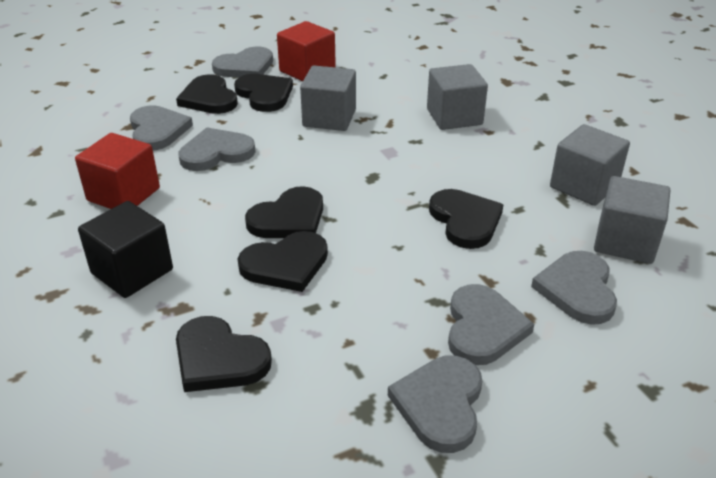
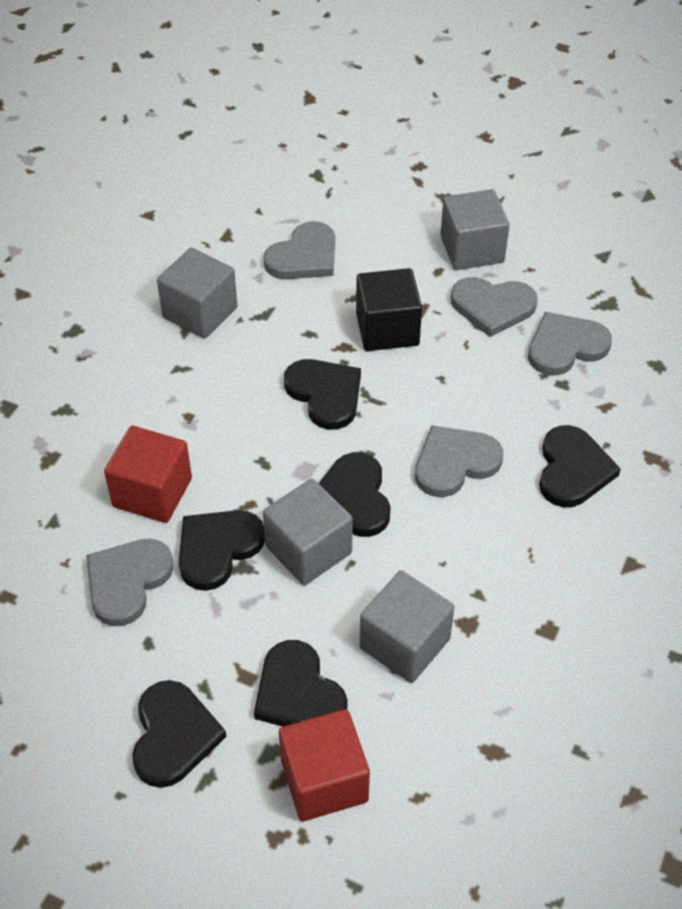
grey heart: [130,105,193,150] [178,127,256,171] [212,47,273,78] [388,356,482,453] [448,284,534,365] [531,251,617,325] = 6 -> [86,539,174,626] [264,221,335,279] [415,425,503,497] [451,277,538,337] [528,312,612,376] = 5

